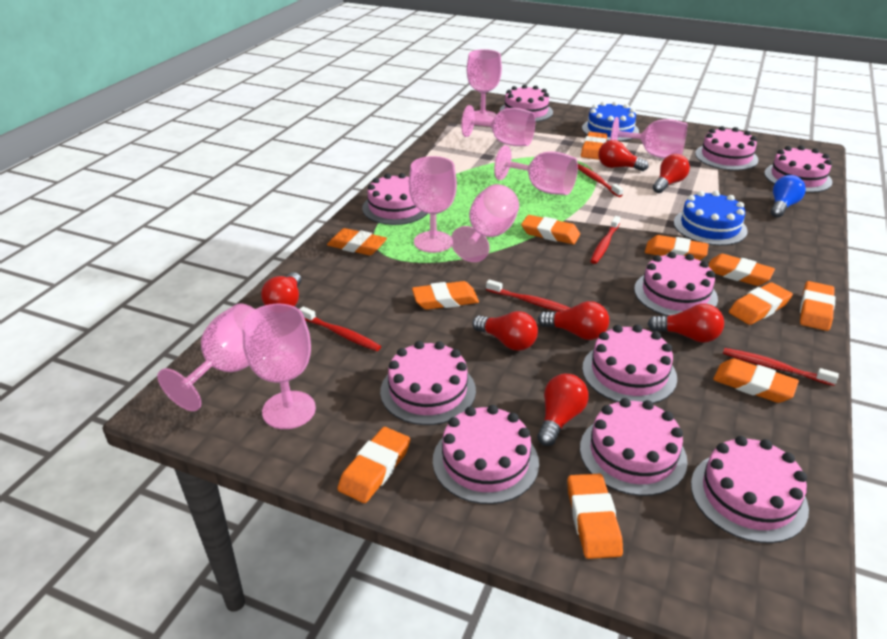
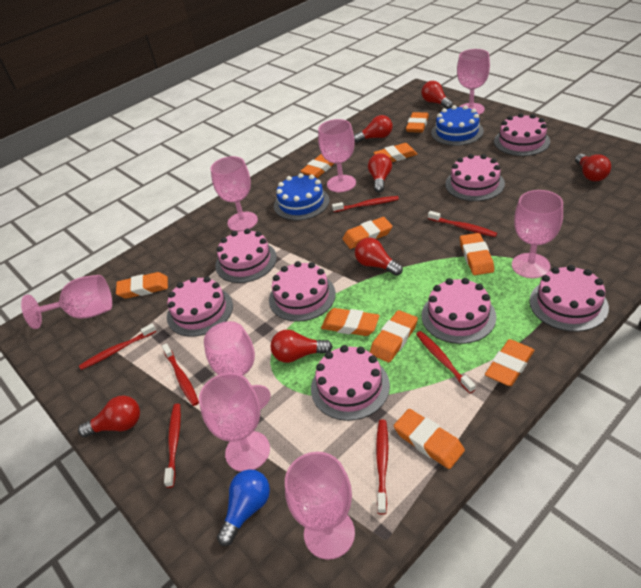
orange eraser: [327,228,387,255] [338,427,410,503] [412,281,479,310] [521,215,580,244] [567,474,623,559] [581,132,607,160] [645,235,709,261] [709,254,775,286] [713,358,799,403] [729,282,793,325] [800,281,835,331] = 11 -> [116,272,168,299] [300,154,335,178] [321,308,380,336] [342,217,393,249] [370,310,418,363] [373,143,417,162] [394,409,465,469] [406,112,429,133] [460,233,494,275] [485,339,534,386] = 10
pink cake: [362,173,428,225] [380,341,476,425] [433,405,539,504] [500,85,553,122] [580,398,688,496] [582,325,677,404] [634,252,718,316] [691,436,809,543] [695,126,758,171] [764,145,832,193] = 10 -> [167,276,233,337] [215,229,277,283] [269,261,336,322] [311,345,390,421] [422,278,496,344] [445,154,505,201] [494,113,550,156] [530,265,609,332] = 8
red toothbrush: [299,306,381,351] [486,279,570,312] [578,164,623,197] [590,216,620,264] [723,348,839,386] = 5 -> [79,323,156,370] [162,343,199,406] [164,404,181,488] [332,196,399,212] [376,420,388,515] [416,331,475,393] [428,211,497,237] = 7

